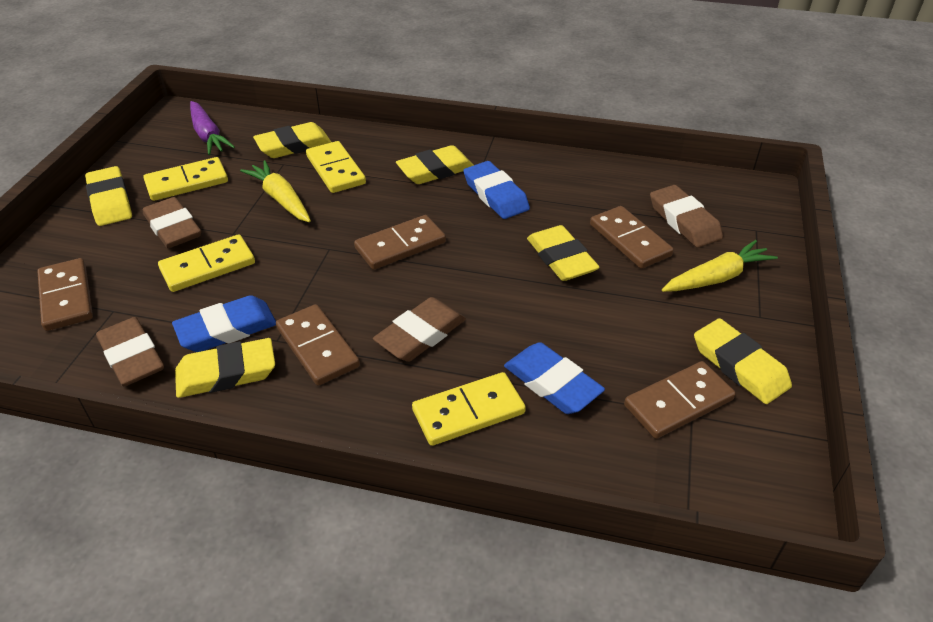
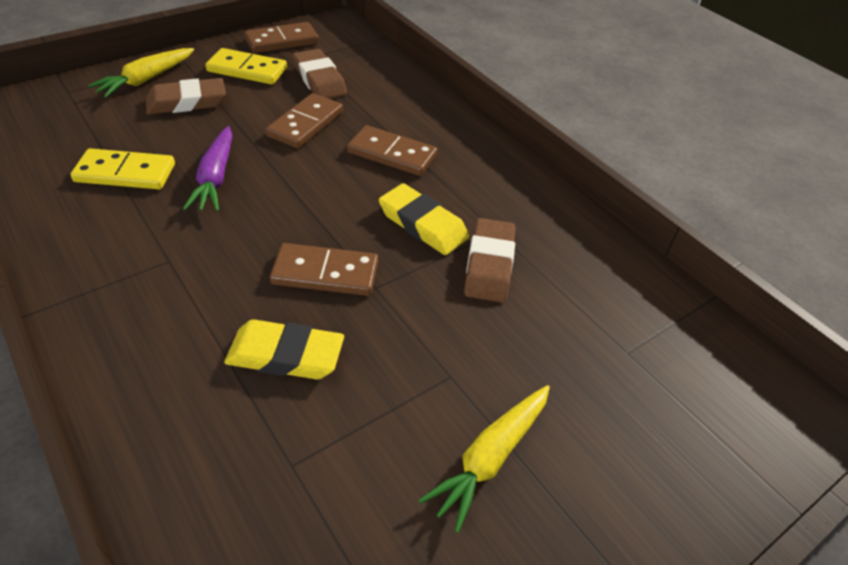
blue eraser: [172,295,276,352] [463,161,530,219] [504,342,605,414] = 3 -> none = 0
brown domino: [37,258,93,331] [276,304,360,386] [354,215,446,270] [590,206,674,269] [624,361,736,439] = 5 -> [244,22,319,53] [266,93,343,148] [270,243,378,296] [347,125,437,176] = 4
brown eraser: [96,317,164,386] [143,197,201,248] [373,297,466,362] [650,185,723,248] = 4 -> [146,78,226,115] [293,49,347,99] [464,218,515,303] = 3
yellow domino: [143,157,228,201] [158,234,255,292] [306,141,366,193] [412,372,526,446] = 4 -> [70,148,175,189] [205,48,287,85] = 2
yellow eraser: [85,166,132,226] [175,338,275,398] [253,122,331,158] [396,145,474,184] [527,225,600,281] [694,318,792,404] = 6 -> [224,319,344,379] [379,183,469,255] = 2

